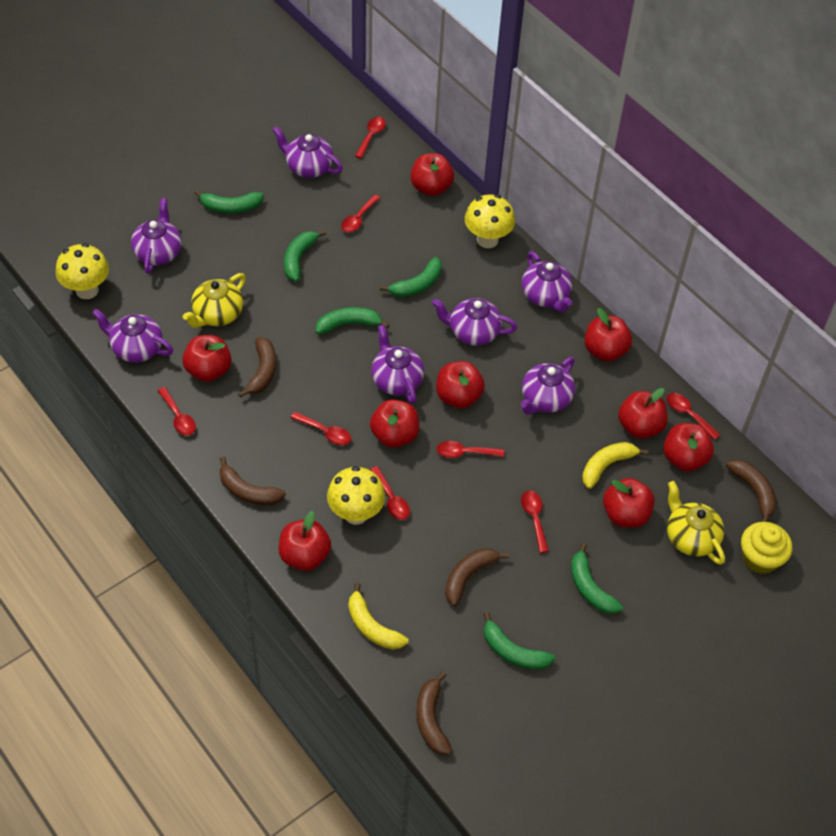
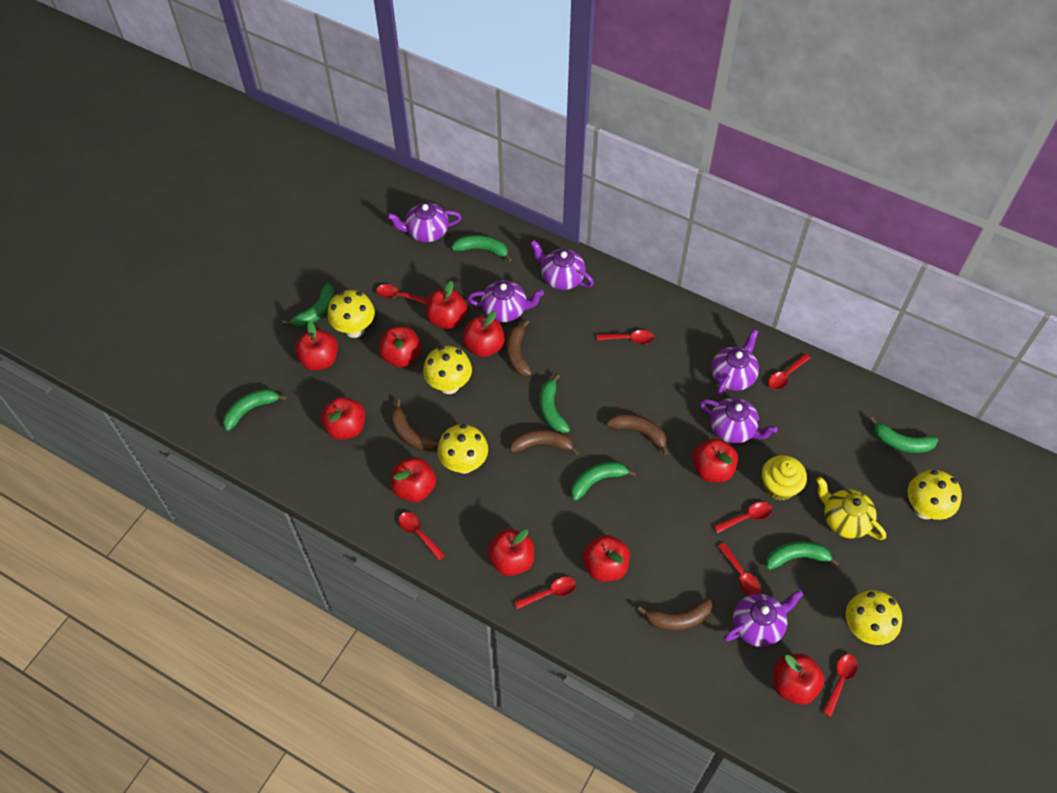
green banana: [194,190,264,213] [284,230,326,281] [316,307,389,334] [380,257,442,297] [484,612,555,670] [571,543,623,614] = 6 -> [223,389,287,431] [283,283,335,327] [451,235,512,262] [539,374,570,433] [571,462,637,501] [766,541,840,570] [870,416,938,453] = 7
purple teapot: [92,309,173,363] [131,198,182,274] [272,126,343,178] [371,325,424,404] [432,298,517,346] [521,357,575,415] [522,251,572,312] = 7 -> [387,203,462,242] [467,280,544,322] [530,240,594,290] [700,398,777,444] [711,329,759,396] [724,590,804,647] = 6
red apple: [182,335,232,382] [279,511,331,571] [370,399,419,448] [411,153,454,196] [436,361,485,408] [584,308,632,361] [603,478,655,527] [618,388,668,439] [663,423,714,471] = 9 -> [295,322,338,371] [321,397,365,440] [379,326,422,367] [391,458,436,502] [426,281,467,329] [462,311,505,357] [487,529,534,576] [583,535,630,582] [692,438,738,482] [773,654,824,705] = 10
yellow banana: [348,583,408,650] [582,442,648,489] = 2 -> none = 0
yellow mushroom: [56,243,109,299] [327,466,385,525] [465,194,515,248] = 3 -> [327,290,375,338] [423,346,472,394] [437,424,488,474] [846,590,902,645] [908,470,962,520] = 5
yellow teapot: [183,273,246,328] [667,481,725,565] = 2 -> [816,477,886,540] = 1

